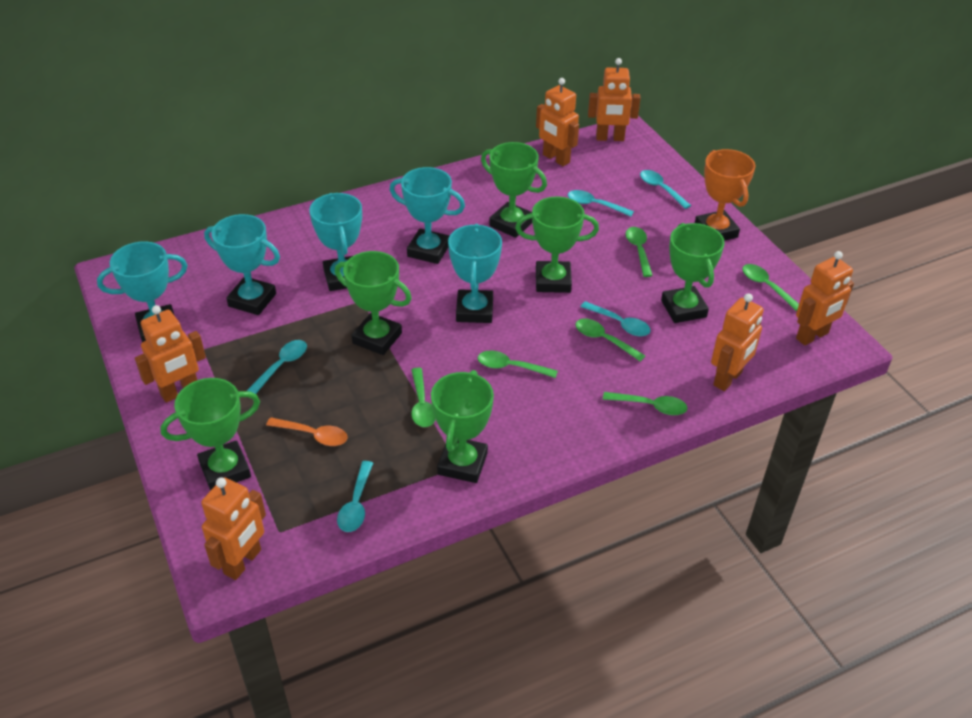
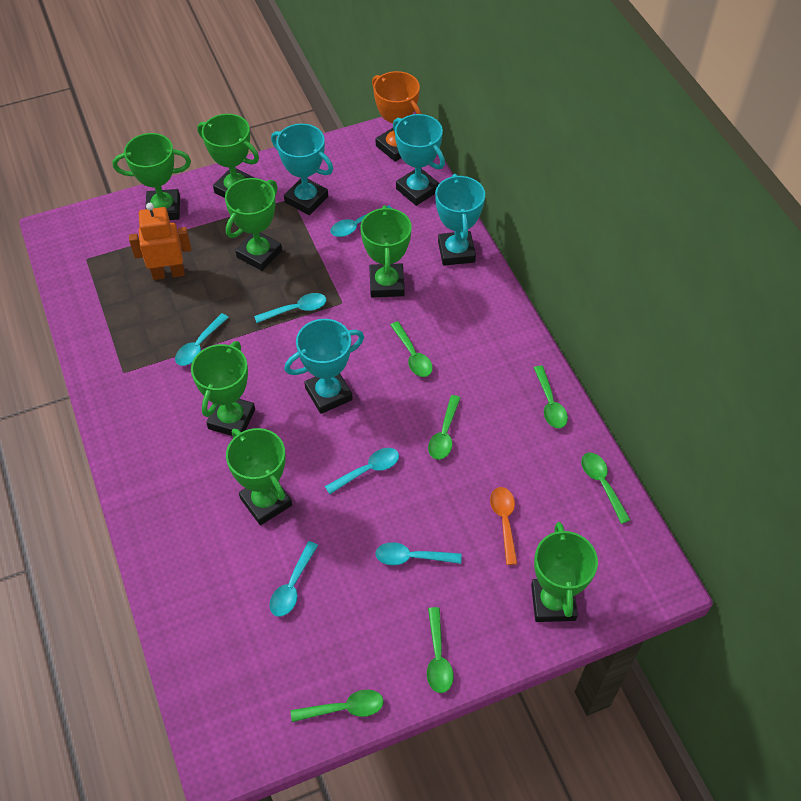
green trophy: [160,378,260,491] [335,251,412,355] [431,370,494,483] [481,142,547,238] [515,196,599,293] [661,223,725,323] = 6 -> [113,133,191,220] [191,341,255,436] [197,114,259,198] [225,178,282,271] [226,428,292,525] [360,206,412,297] [531,522,598,622] = 7
orange robot: [135,305,206,403] [201,477,266,580] [536,78,579,166] [588,58,641,141] [711,293,764,391] [796,251,854,345] = 6 -> [129,203,191,280] = 1
turquoise spoon: [247,340,307,394] [337,461,373,532] [568,190,634,217] [580,301,651,336] [640,170,691,209] = 5 -> [175,313,229,366] [254,293,326,323] [269,541,318,617] [325,448,399,494] [331,205,391,237] [376,542,462,565] = 6
turquoise trophy: [97,241,188,342] [204,214,280,315] [309,193,362,291] [390,167,465,264] [448,224,502,323] = 5 -> [271,124,333,215] [284,319,364,414] [393,114,445,206] [435,174,485,266] = 4

